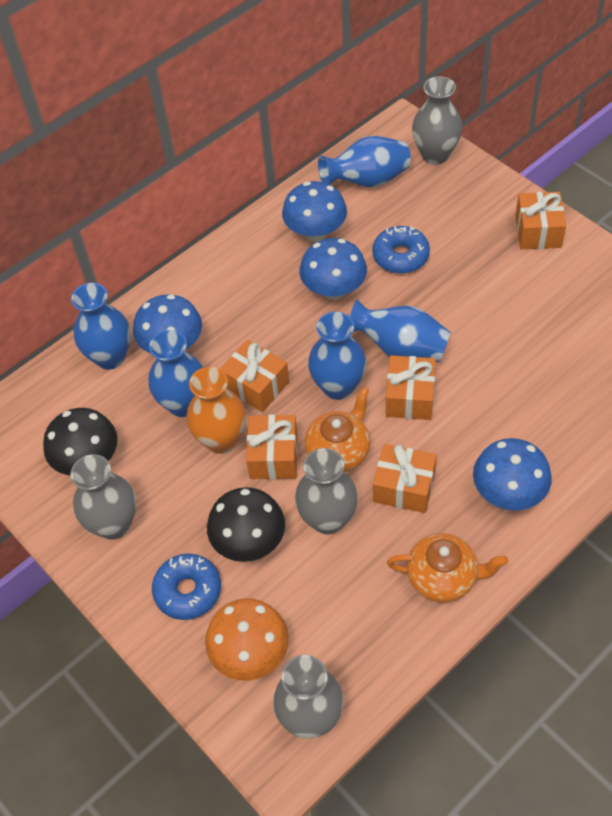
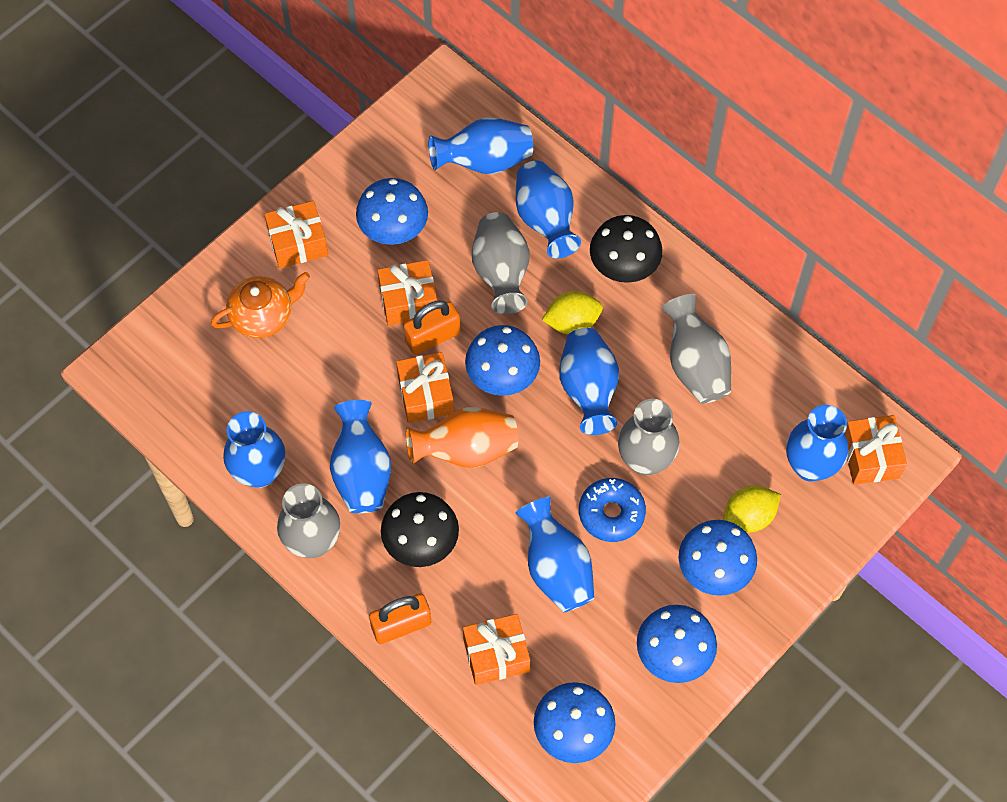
blue donut: [152,553,221,620] [372,226,430,274] = 2 -> [579,478,646,542] = 1
blue mushroom: [133,294,202,353] [282,181,347,242] [299,238,367,300] [473,438,552,511] = 4 -> [356,178,428,245] [465,325,540,396] [534,682,616,763] [637,605,717,683] [678,520,757,596] = 5
blue vase: [71,283,131,370] [148,330,203,417] [308,312,366,400] [318,136,411,187] [350,299,451,362] = 5 -> [223,411,285,488] [330,400,391,513] [429,117,533,174] [515,497,595,612] [516,160,581,259] [559,328,619,435] [786,405,848,481] = 7
orange mushroom: [205,598,289,681] = 1 -> none = 0
orange padlock: none = 0 -> [369,593,431,644] [403,300,460,355] = 2
orange teapot: [305,387,370,472] [387,533,508,603] = 2 -> [211,272,310,338] = 1
yellow lemon: none = 0 -> [542,291,603,334] [723,485,781,533] = 2

